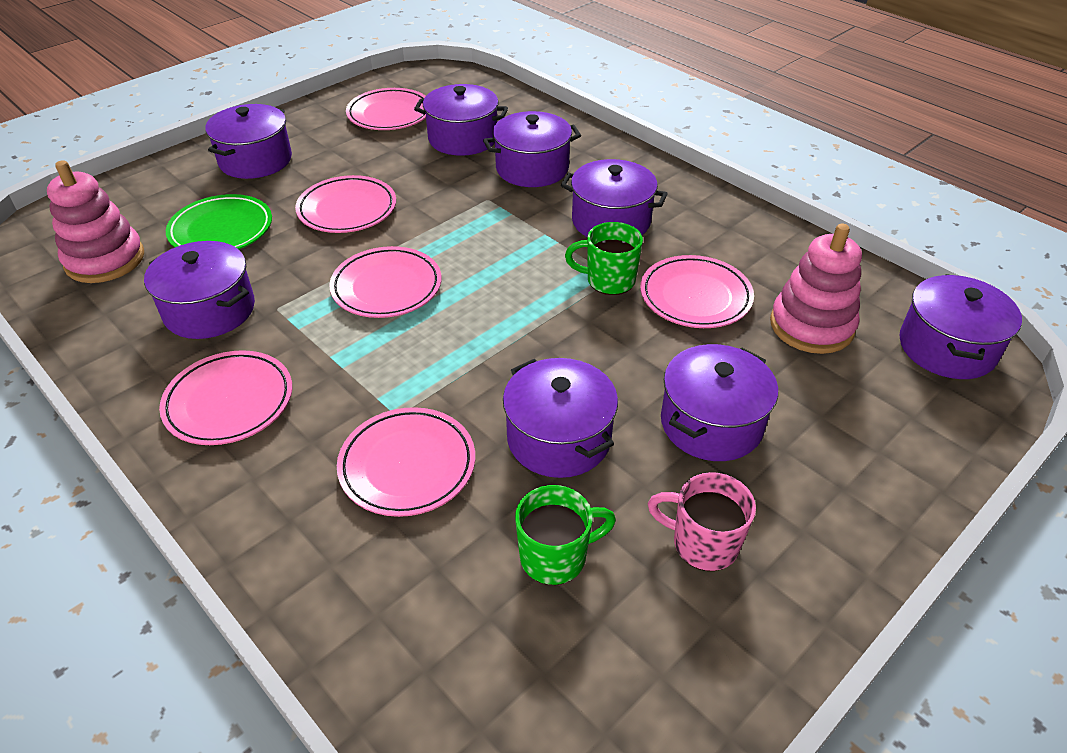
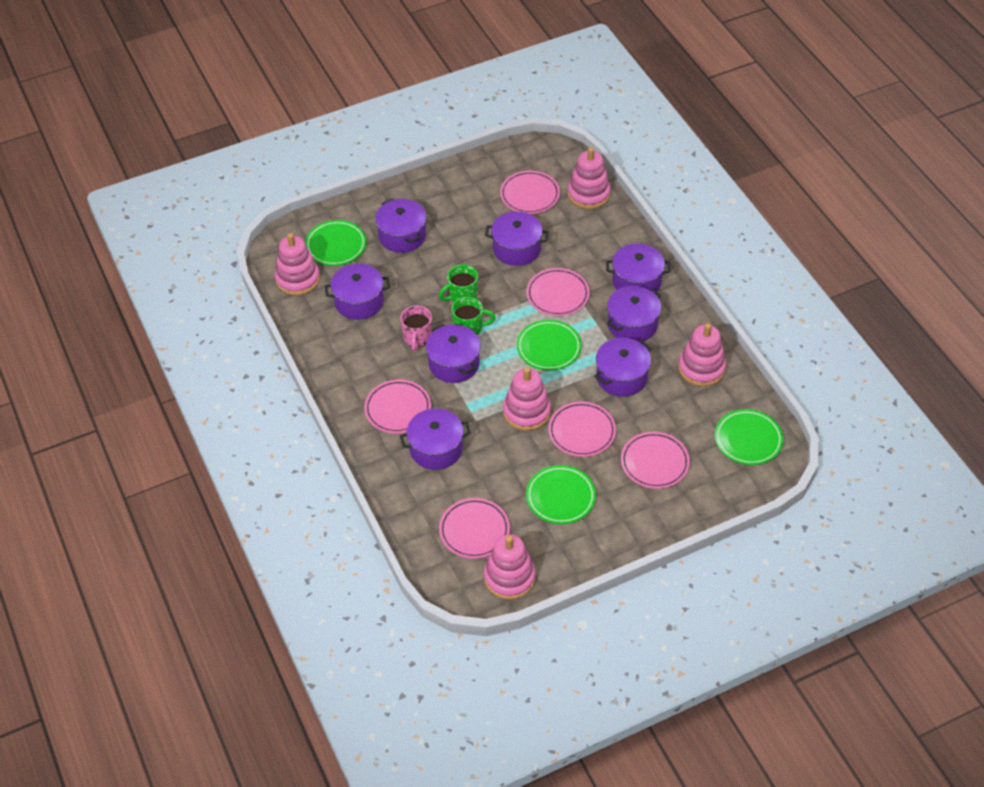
green plate: [166,194,272,249] = 1 -> [305,220,366,266] [517,320,582,371] [526,465,596,524] [715,409,783,465] = 4
pink stacking toy: [47,160,144,283] [770,224,862,354] = 2 -> [275,233,320,295] [484,534,535,600] [503,367,551,431] [568,147,611,209] [678,323,726,387] = 5

